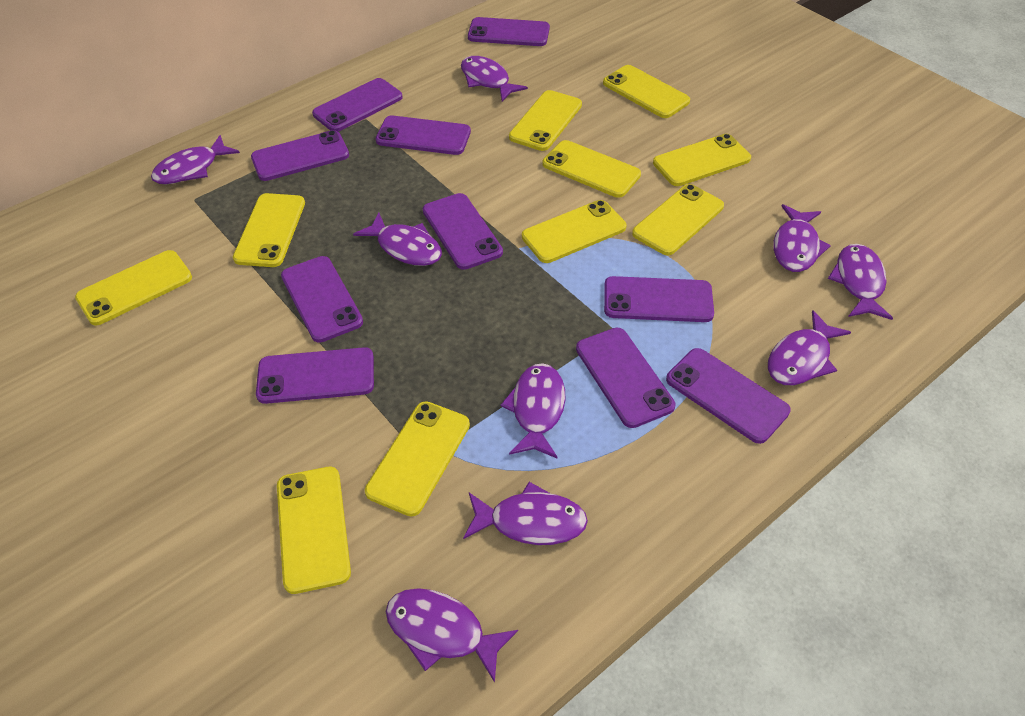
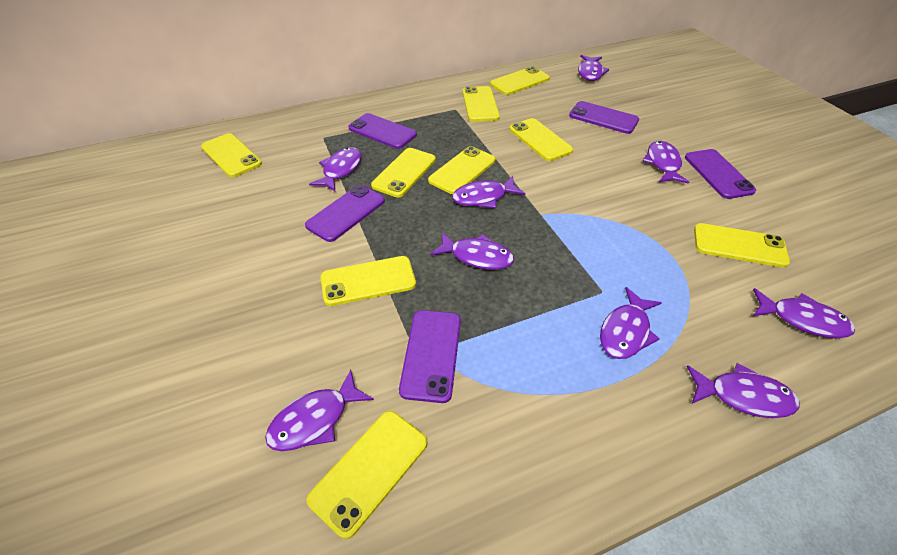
purple phone: [251,130,349,181] [256,347,374,404] [281,256,363,343] [312,78,403,132] [376,116,471,155] [423,193,503,270] [468,17,550,46] [576,328,676,428] [604,276,714,322] [666,348,791,444] = 10 -> [305,185,385,242] [348,113,417,149] [399,310,461,403] [569,101,639,134] [685,149,756,199] = 5
yellow phone: [75,250,192,325] [233,193,305,267] [277,467,351,594] [365,401,470,516] [509,90,582,151] [522,200,626,263] [543,140,641,198] [603,65,690,118] [632,184,724,255] [653,134,751,186] = 10 -> [201,133,262,177] [307,411,427,539] [321,256,416,306] [371,148,436,197] [428,146,495,194] [462,86,500,122] [490,66,550,95] [510,118,573,161] [694,223,790,267] = 9

